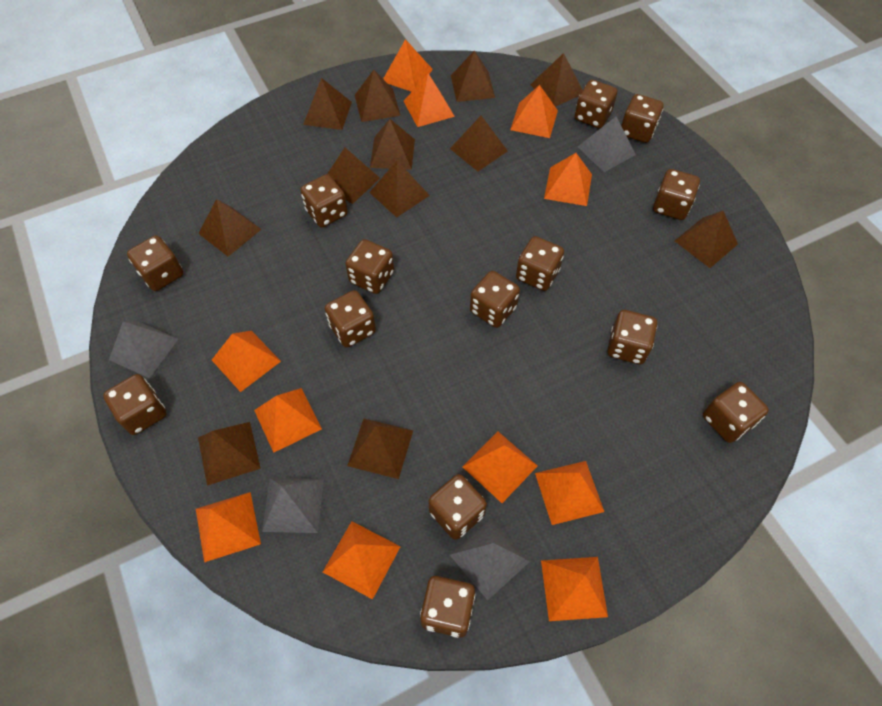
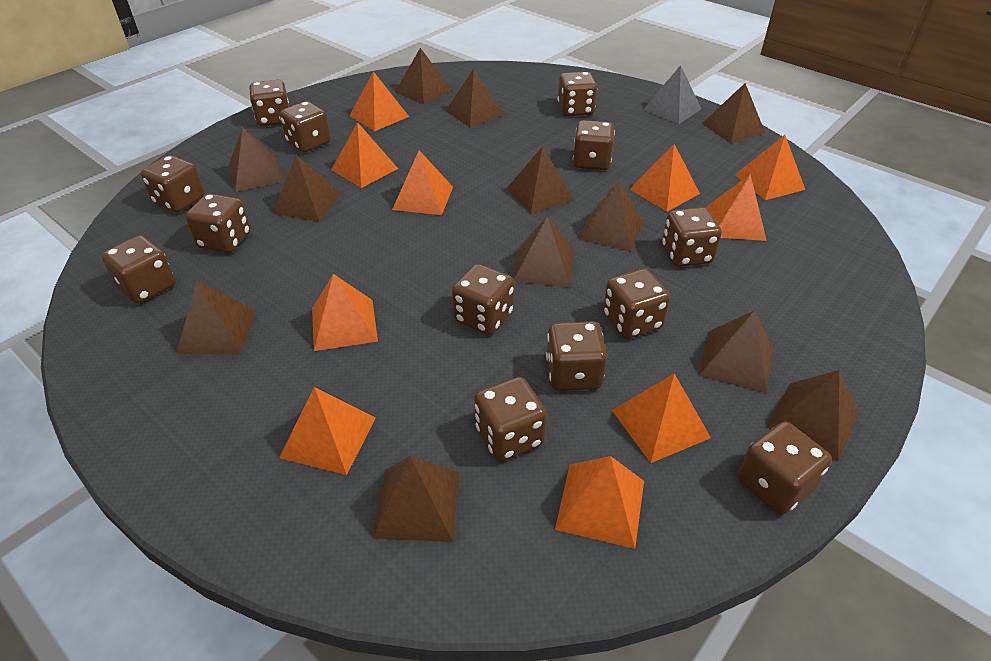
brown dice: [103,374,167,435] [127,235,183,291] [300,174,348,227] [325,290,376,348] [345,239,394,294] [420,576,475,638] [429,474,487,540] [470,271,520,328] [516,236,564,291] [575,80,617,128] [607,310,657,364] [621,94,664,143] [653,169,700,220] [703,382,769,443] = 14 -> [102,235,175,304] [141,155,204,212] [186,194,250,253] [249,80,289,126] [280,101,331,152] [452,264,514,335] [474,377,547,461] [546,321,607,391] [558,72,597,116] [573,120,615,170] [603,269,670,339] [662,207,722,267] [737,421,832,515] = 13
grey pyramid: [109,322,178,378] [262,478,324,533] [450,518,530,600] [578,116,636,172] = 4 -> [643,65,701,124] = 1
orange pyramid: [196,492,261,562] [212,331,281,392] [254,388,322,453] [323,521,401,599] [383,39,433,92] [404,74,455,127] [462,432,537,503] [510,85,558,138] [535,461,604,525] [541,557,608,621] [544,153,592,206] = 11 -> [279,387,376,475] [312,274,378,351] [331,122,398,188] [349,71,409,131] [392,150,453,215] [555,456,644,549] [612,373,711,463] [629,144,700,212] [706,174,767,241] [735,135,805,200] = 10

